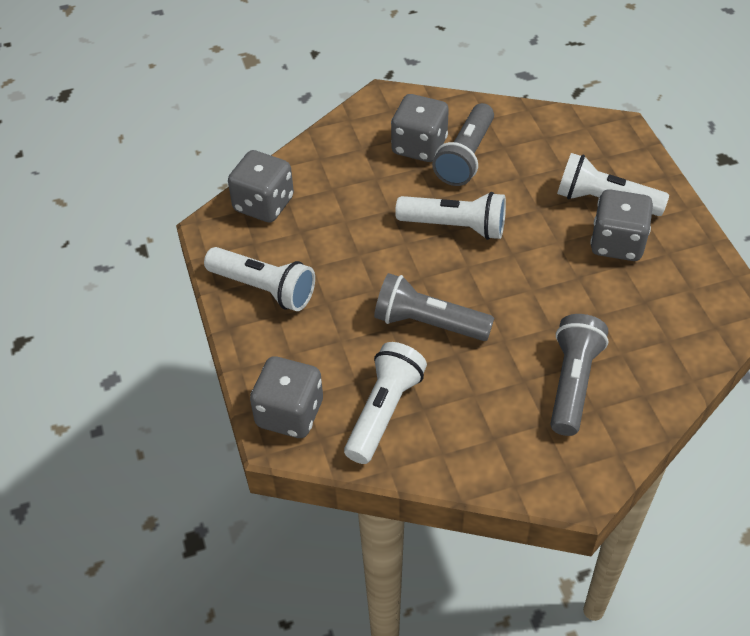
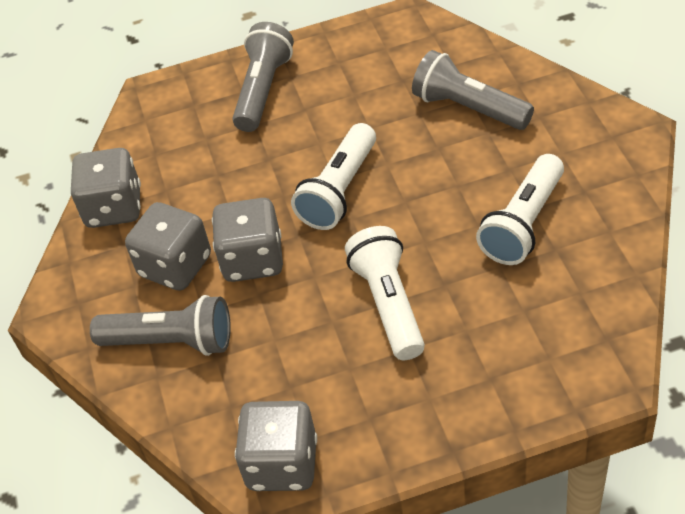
white flashlight: [204,247,315,311] [344,342,427,464] [395,192,506,240] [557,153,669,216] = 4 -> [291,123,376,230] [345,226,425,360] [476,154,564,265] = 3

